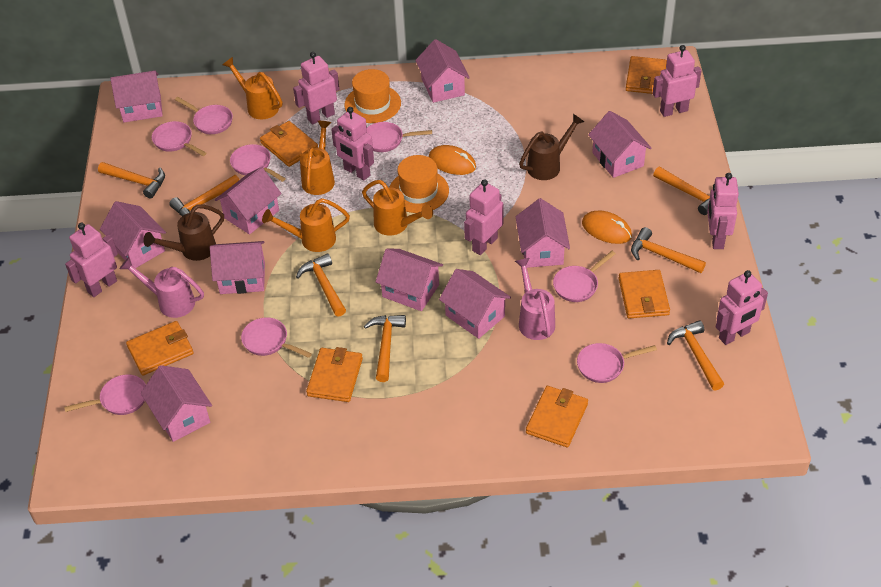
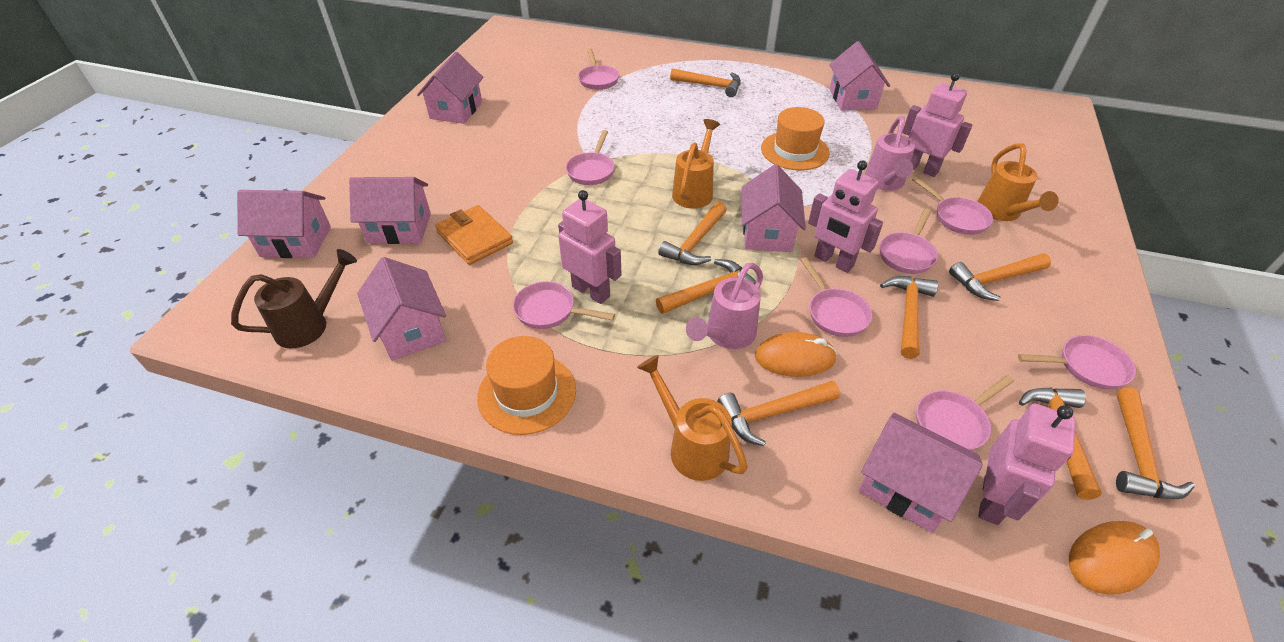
brown watering can: [143,204,224,261] [519,114,584,180] = 2 -> [231,249,357,348] = 1
orange hammer: [98,162,165,199] [169,175,240,216] [296,253,346,317] [364,315,406,382] [631,227,706,273] [653,167,710,215] [667,320,724,391] = 7 -> [656,259,756,314] [658,202,727,265] [670,68,741,97] [717,381,840,446] [880,276,938,359] [949,253,1051,301] [1019,387,1102,500] [1116,387,1195,499] = 8
orange wallet: [126,321,194,375] [260,121,318,167] [306,347,363,402] [526,386,588,447] [618,270,670,319] [626,56,667,94] = 6 -> [435,205,513,265] = 1
orange watering can: [223,57,282,119] [262,198,350,252] [300,121,335,195] [362,180,433,236] = 4 -> [637,355,748,481] [672,119,720,209] [977,143,1059,221] = 3
pink house: [100,201,166,268] [110,71,163,122] [141,365,212,442] [210,241,265,294] [215,167,282,234] [375,249,443,311] [415,39,470,103] [439,269,511,339] [516,198,570,268] [588,111,652,178] = 10 -> [237,190,331,258] [349,177,431,244] [357,257,446,361] [417,52,483,124] [742,164,806,252] [829,41,890,111] [858,413,983,533] = 7
pink robot: [65,223,118,297] [293,52,339,125] [331,107,374,180] [464,179,504,255] [653,45,702,117] [707,173,739,249] [716,270,768,345] = 7 -> [558,190,621,304] [808,160,883,273] [902,72,973,177] [978,403,1076,525] = 4

